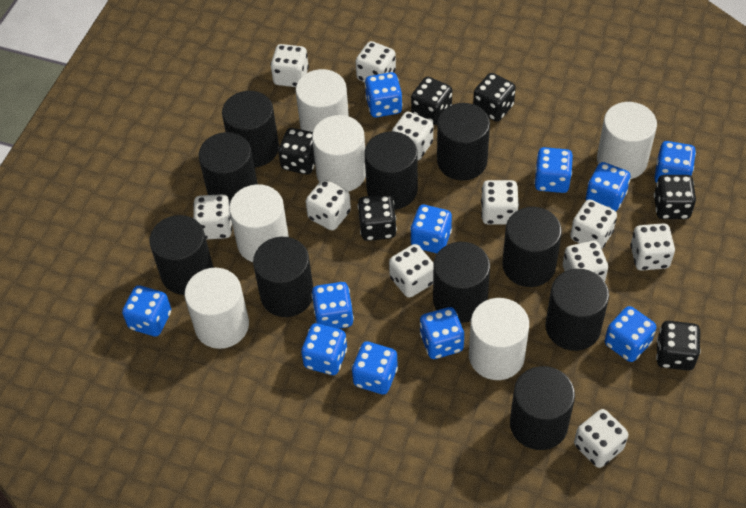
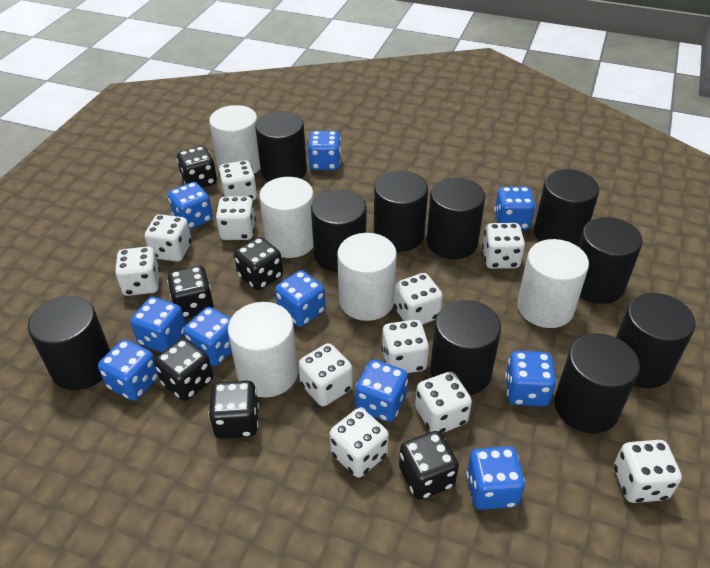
blue dice: [122,285,171,336] [301,323,347,375] [311,282,354,329] [352,341,398,394] [365,72,403,117] [410,205,452,253] [420,307,464,359] [534,147,573,193] [586,162,631,211] [605,306,656,362] [654,141,696,183] = 11 -> [98,339,159,401] [130,297,186,352] [168,182,213,230] [183,307,232,366] [275,270,326,327] [308,131,341,170] [355,359,408,422] [466,446,525,510] [494,187,536,230] [505,351,557,407] = 10
white cylinder: [185,268,249,349] [229,184,289,262] [296,69,349,132] [312,115,366,192] [469,298,529,380] [597,102,657,179] = 6 -> [209,105,260,174] [228,302,298,398] [259,177,314,258] [337,233,397,321] [517,239,589,328] = 5

